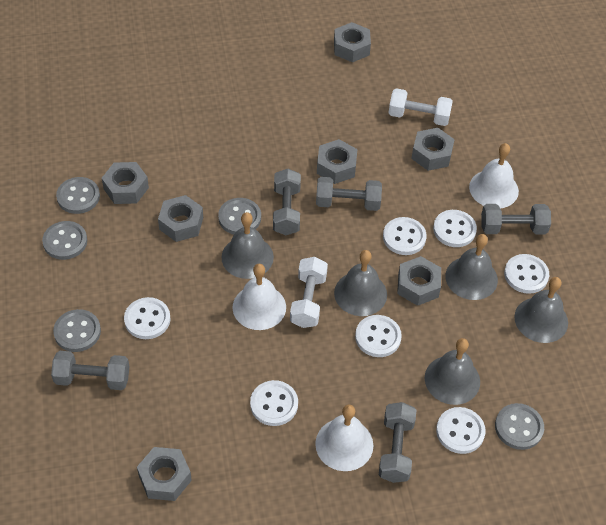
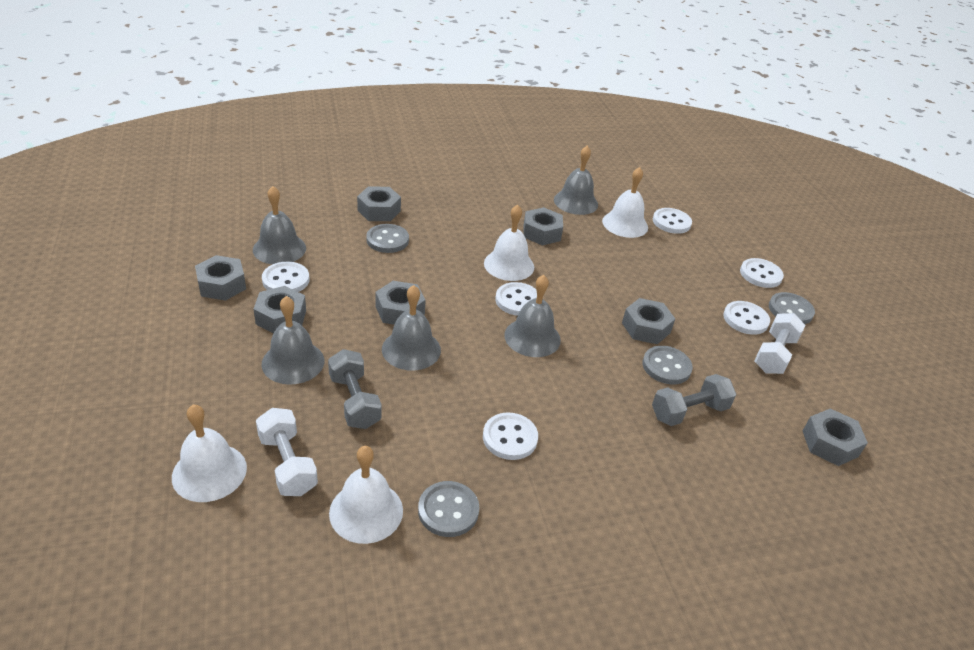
grey button: [42,221,87,260] [53,309,101,352] [56,177,100,214] [218,198,261,235] [495,403,544,450] = 5 -> [366,224,409,253] [418,481,479,537] [642,346,693,384] [769,292,815,324] = 4
grey dumbbell: [51,351,129,390] [273,169,301,235] [316,177,382,211] [379,402,416,483] [481,204,551,234] = 5 -> [328,349,382,429] [652,374,736,426] = 2
white bell: [232,264,286,330] [315,405,373,471] [469,143,519,209] = 3 -> [172,404,247,502] [329,446,403,544] [484,204,534,281] [602,167,648,238] = 4
white button: [124,297,170,339] [250,380,298,426] [355,315,402,357] [383,217,427,255] [433,210,477,247] [436,407,486,454] [504,254,549,294] = 7 -> [262,262,309,292] [483,412,538,460] [495,282,537,316] [653,208,692,234] [723,301,770,335] [740,258,784,288] = 6

